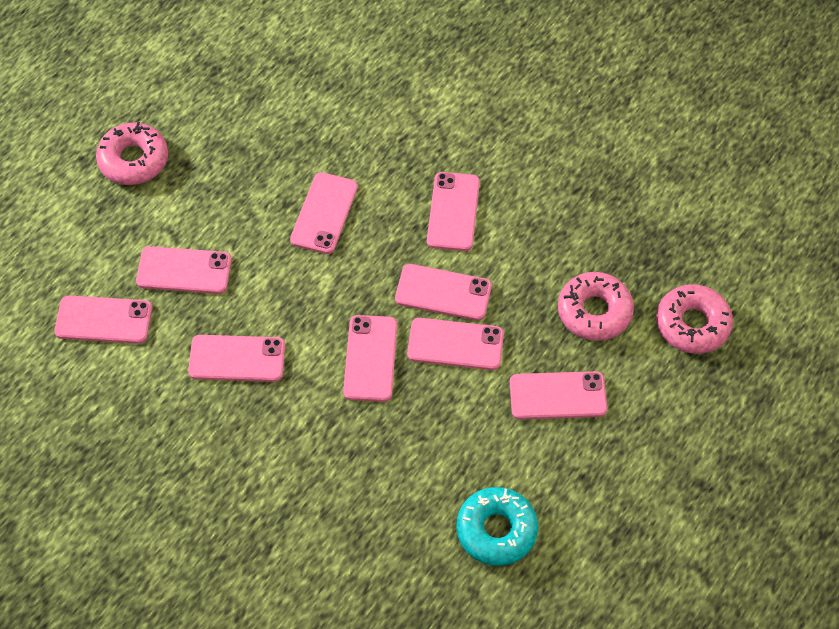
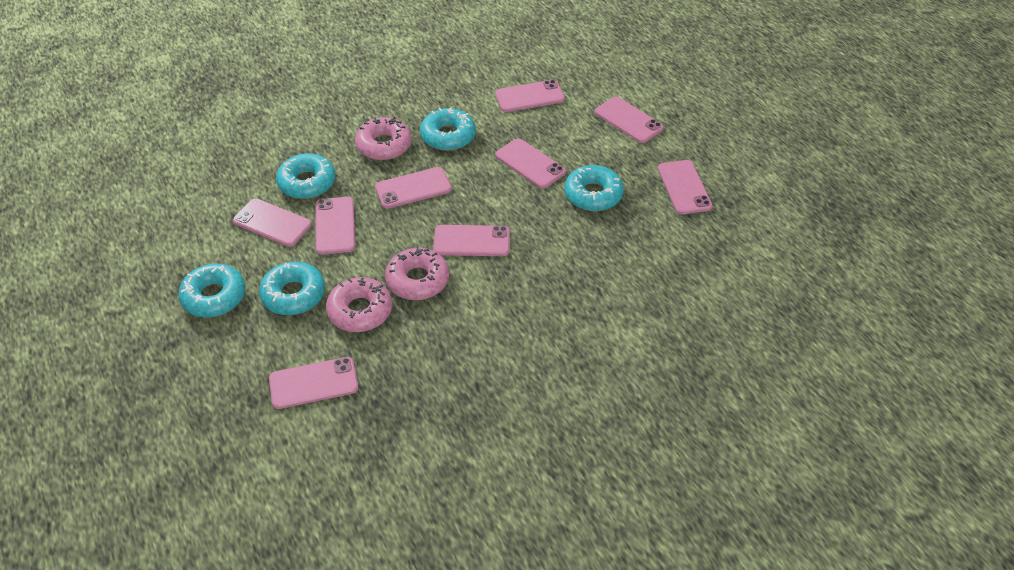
turquoise donut: [456,487,538,566] = 1 -> [178,263,246,317] [259,261,325,315] [276,153,336,199] [420,108,476,151] [564,165,624,211] = 5

